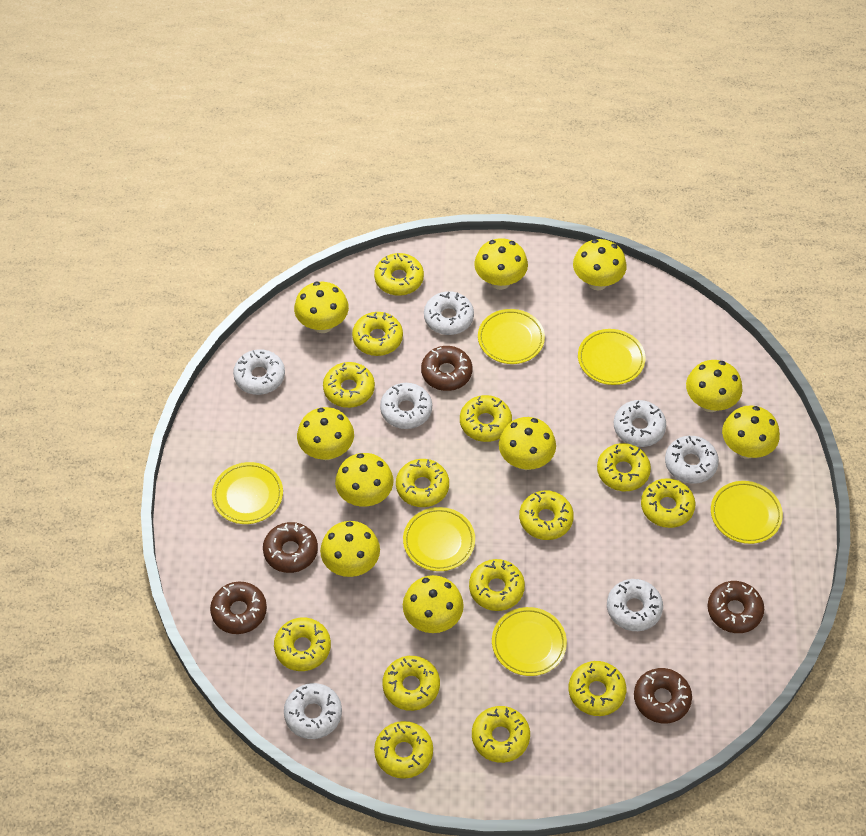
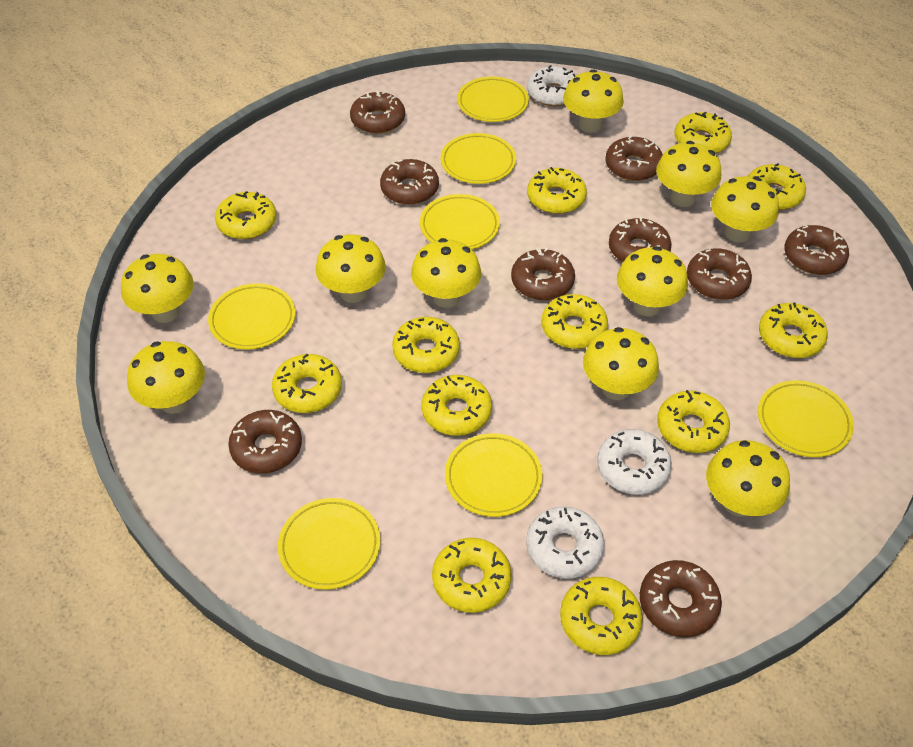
brown donut: [210,581,267,634] [263,522,318,573] [421,346,472,391] [634,668,692,723] [707,581,764,633] = 5 -> [228,410,302,474] [350,91,405,134] [380,159,439,205] [511,248,575,301] [605,136,663,181] [609,217,672,262] [640,560,722,638] [687,249,752,300] [784,225,849,275] = 9
white donut: [233,349,285,395] [284,683,342,739] [380,383,432,429] [424,291,474,335] [607,579,663,631] [614,400,666,447] [665,436,719,484] = 7 -> [526,506,604,579] [527,65,576,106] [597,429,672,495] = 3
yellow donut: [274,618,331,671] [323,362,375,408] [352,312,403,356] [374,253,424,296] [374,721,433,779] [382,656,440,711] [396,459,449,507] [460,395,512,442] [469,559,525,611] [472,706,530,763] [519,490,574,540] [569,661,626,716] [597,443,651,491] [641,478,695,528] = 14 -> [215,191,277,239] [272,354,342,413] [392,317,460,373] [421,375,492,436] [432,538,512,613] [527,167,587,214] [541,294,608,349] [560,577,643,655] [657,390,730,453] [675,111,732,154] [748,163,806,210] [759,303,828,358] = 12
yellow plate: [212,462,283,524] [403,507,475,571] [478,309,545,364] [492,607,567,676] [578,329,645,385] [711,481,783,544] = 6 -> [208,284,296,350] [278,498,380,590] [420,194,500,249] [441,133,516,184] [445,433,542,517] [457,77,529,122] [758,380,854,457] = 7

